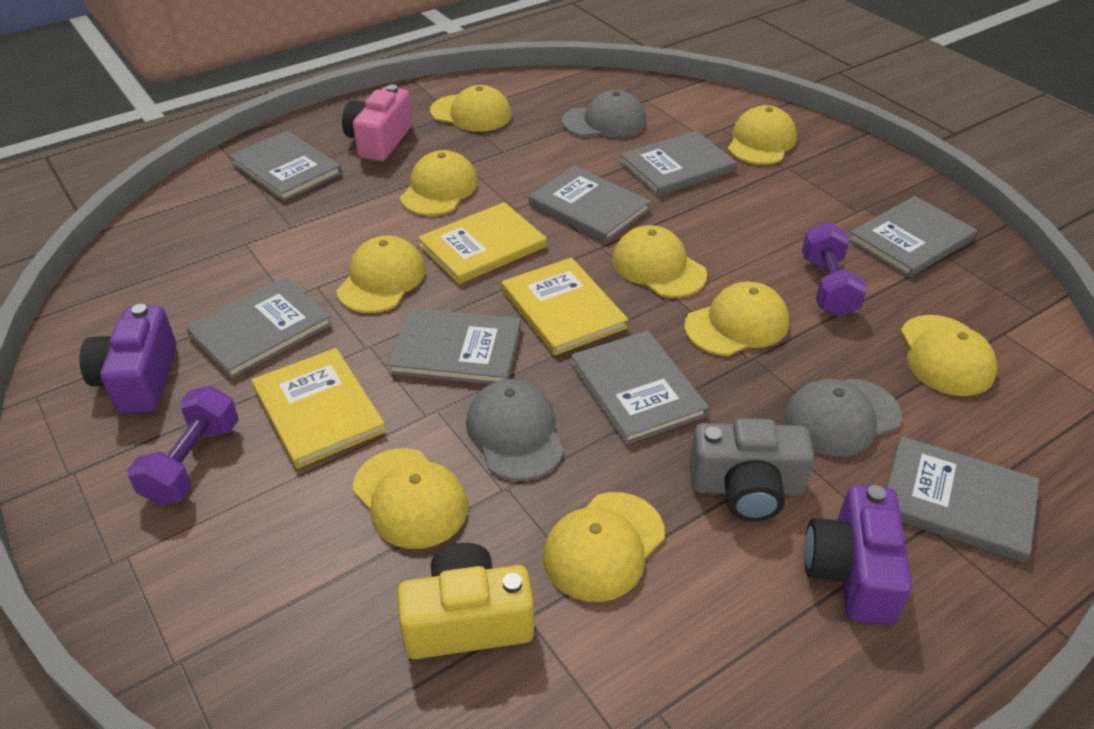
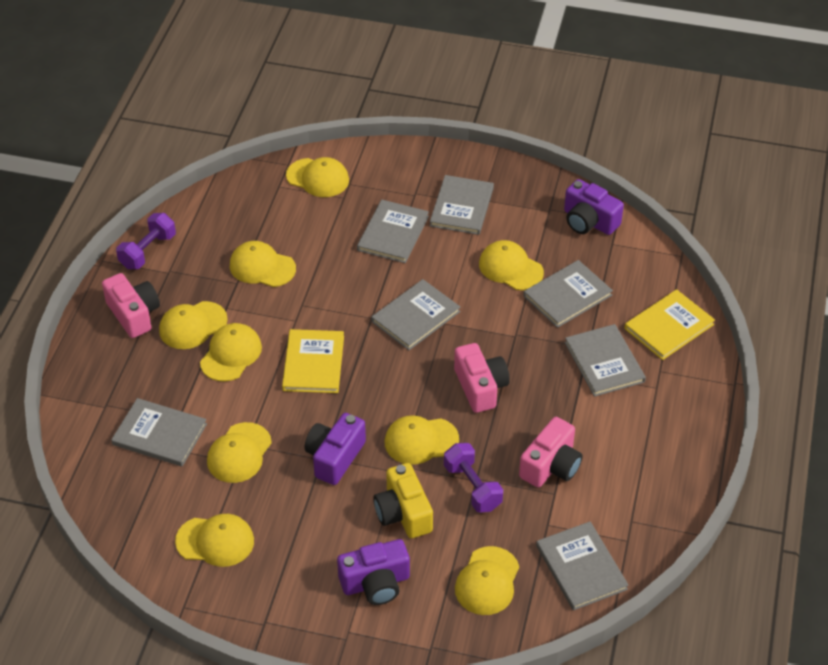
grey book: [186,277,332,379] [229,131,342,201] [387,308,521,384] [529,166,651,243] [571,330,709,445] [620,131,737,196] [849,196,977,278] [886,436,1039,563] = 8 -> [111,398,207,466] [357,200,429,263] [371,279,460,350] [430,175,494,235] [523,260,613,328] [536,521,629,610] [565,324,646,397] = 7
grey camera: [690,418,814,521] = 1 -> none = 0
grey cap: [466,379,564,481] [562,90,646,137] [785,378,902,457] = 3 -> none = 0
pink camera: [342,85,413,161] = 1 -> [102,273,160,338] [454,343,510,413] [519,417,582,487] = 3
purple camera: [80,304,176,413] [804,485,912,625] = 2 -> [305,413,366,485] [337,539,410,605] [564,179,624,235] = 3
yellow book: [252,348,386,469] [418,202,547,284] [502,258,628,356] = 3 -> [282,329,344,393] [624,289,715,360] = 2

